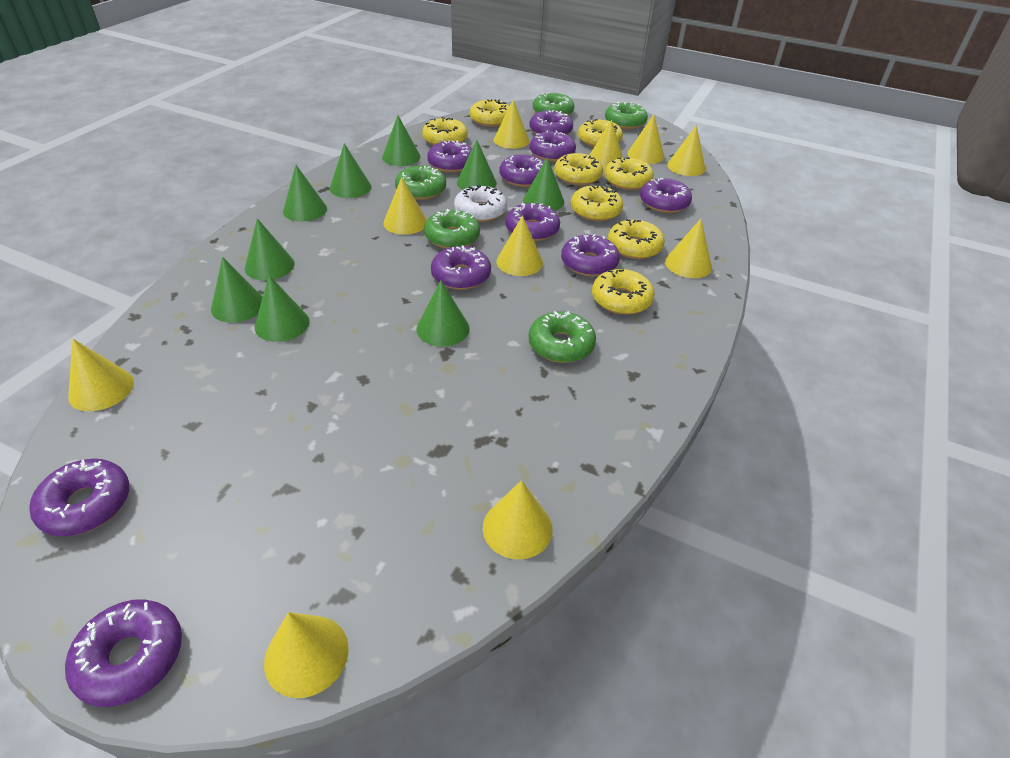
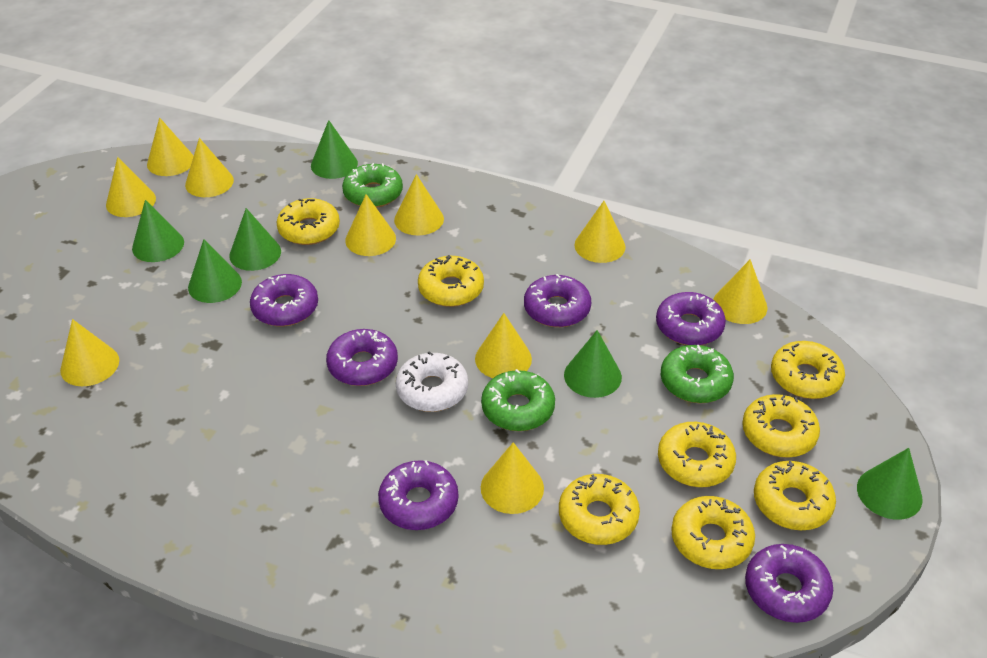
green cone: [211,257,263,323] [245,218,295,281] [255,275,310,342] [283,165,327,222] [330,143,371,198] [382,115,420,166] [417,281,470,347] [457,140,497,190] [523,157,564,211] = 9 -> [132,200,184,262] [188,239,242,303] [229,208,281,271] [311,120,358,179] [564,330,622,398] [857,448,923,520] = 6
green donut: [395,166,446,200] [424,209,480,249] [529,311,596,363] [533,92,575,116] [605,102,648,129] = 5 -> [342,163,403,208] [481,369,555,431] [661,345,734,403] = 3
purple donut: [29,458,129,536] [65,599,182,707] [427,140,472,172] [431,245,491,290] [499,154,544,187] [505,203,560,241] [529,110,573,135] [530,130,576,162] [561,234,620,276] [640,178,692,213] = 10 -> [250,274,318,326] [326,329,398,386] [378,460,458,530] [524,274,591,327] [656,292,726,345] [745,544,833,623] = 6

